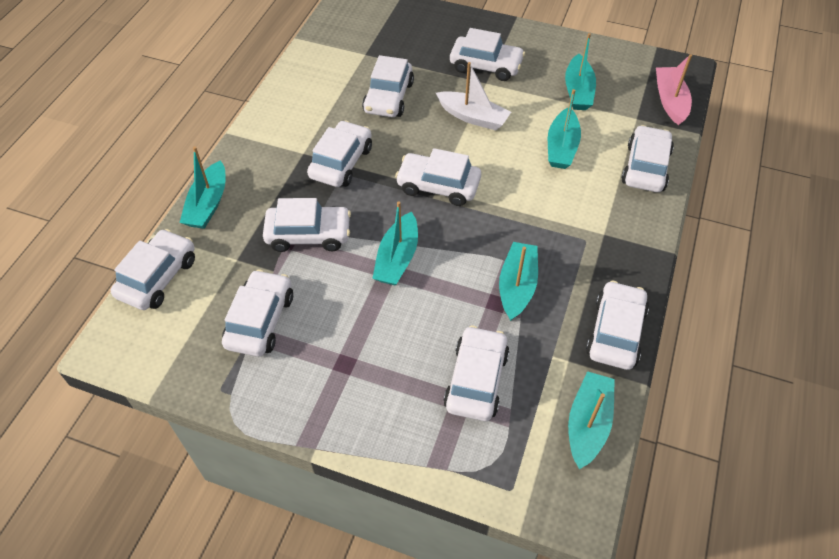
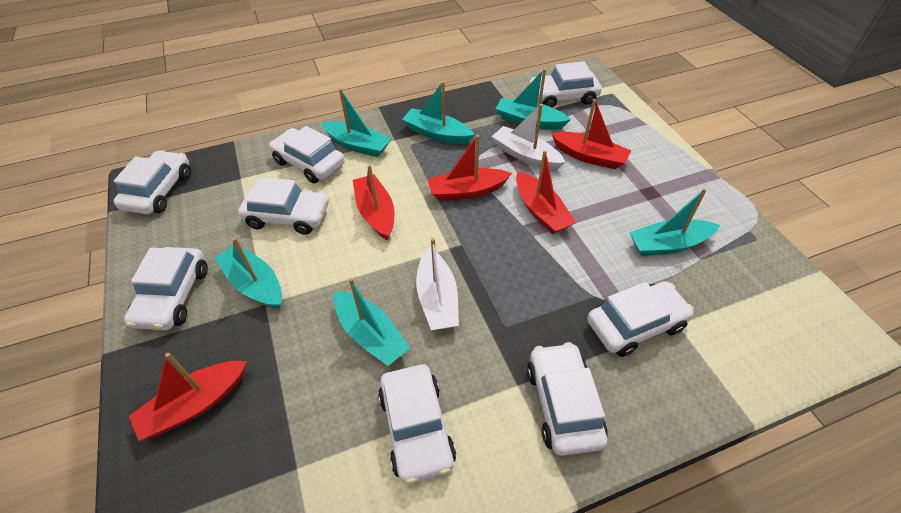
pink boat: [656,54,692,125] = 1 -> none = 0
red boat: none = 0 -> [129,352,247,441] [353,165,394,240] [428,135,512,201] [516,150,576,234] [551,99,631,169] = 5
white boat: [436,62,511,131] = 1 -> [416,238,459,330] [492,104,566,170] = 2
white car: [111,229,195,310] [222,270,293,357] [263,198,351,252] [307,120,372,187] [362,55,414,117] [395,148,481,206] [444,325,510,421] [450,28,525,81] [586,281,649,370] [622,125,674,192] = 10 -> [114,150,191,214] [124,247,208,330] [238,177,329,235] [269,126,345,184] [378,364,456,484] [527,342,608,456] [529,61,602,108] [587,281,694,357] = 8

